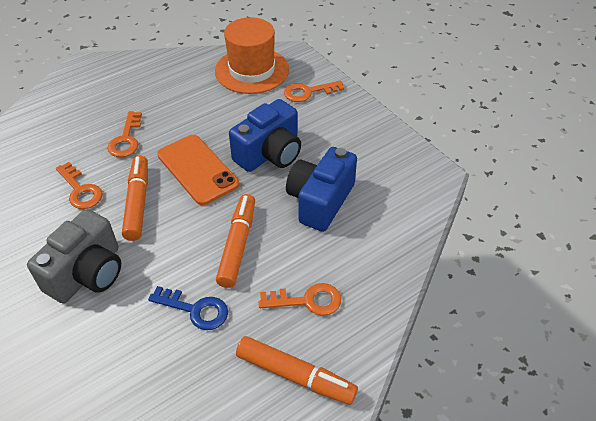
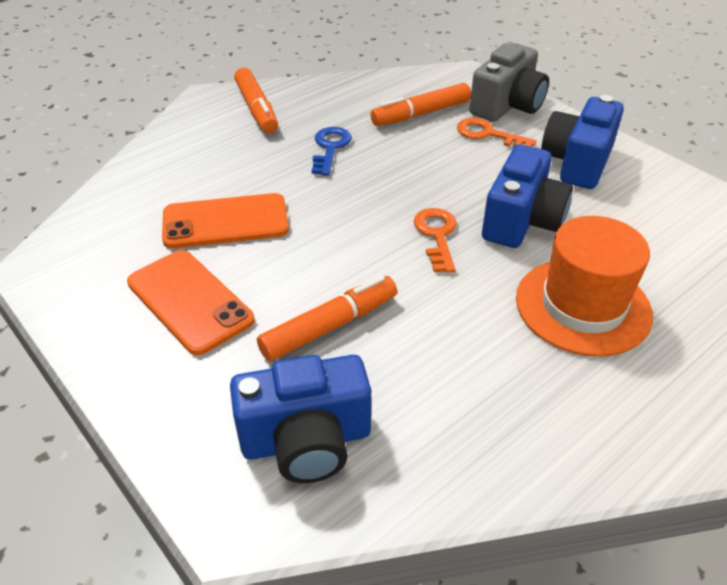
blue camera: [229,99,301,172] [286,147,357,232] = 2 -> [230,355,371,483] [482,144,573,248] [541,95,624,189] = 3
orange key: [56,162,103,209] [107,111,142,157] [259,283,341,316] [284,81,344,102] = 4 -> [413,208,457,273] [457,118,536,147] = 2
orange phone: [157,135,239,205] = 1 -> [127,250,255,355] [162,193,289,249] = 2

